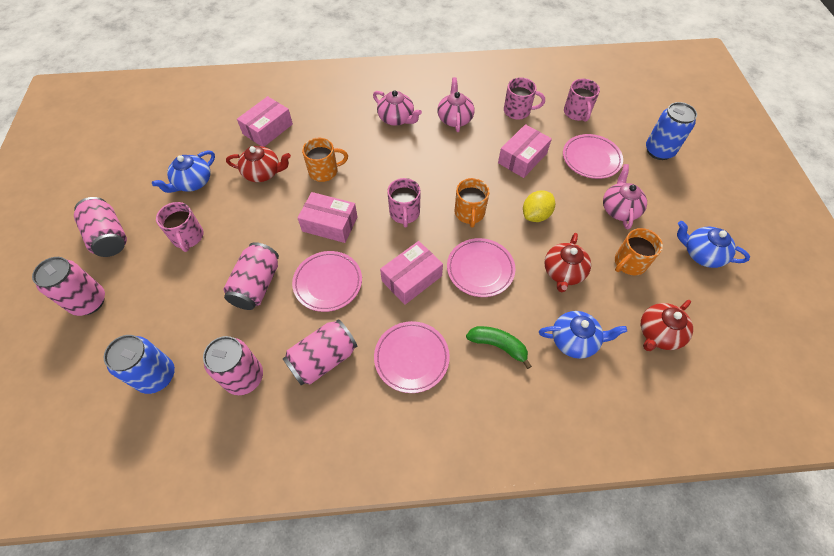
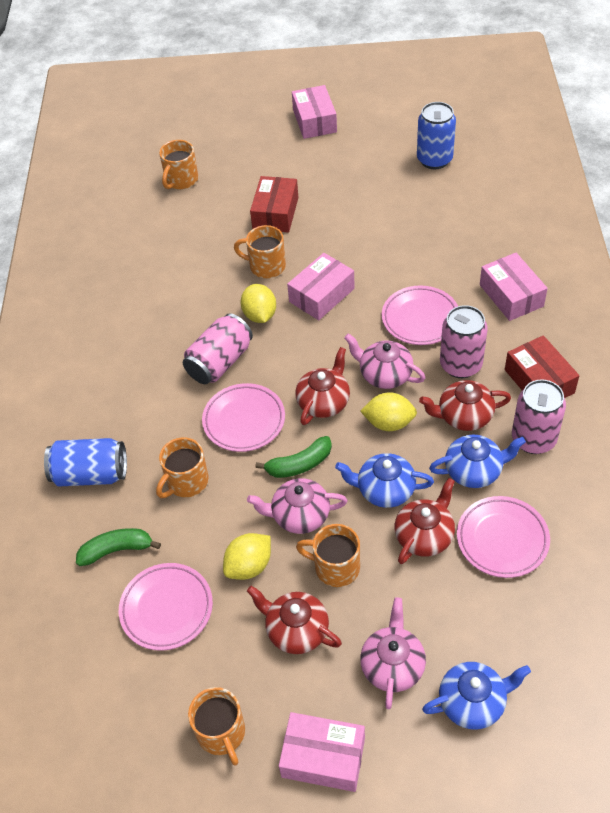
green banana: [466,326,532,369] = 1 -> [76,528,161,566] [255,436,332,478] = 2
orange mug: [302,138,348,182] [454,178,489,228] [615,228,663,276] = 3 -> [156,437,209,498] [159,140,198,189] [188,687,245,766] [234,225,286,278] [296,524,360,587] = 5
pink can: [32,257,105,316] [74,197,127,257] [203,336,263,395] [223,242,279,310] [283,319,357,385] = 5 -> [183,313,253,384] [440,305,488,378] [512,379,566,454] = 3
pink mug: [156,202,203,252] [387,178,421,228] [504,78,545,120] [564,79,600,122] = 4 -> none = 0
red box: none = 0 -> [250,176,299,233] [505,335,579,398] = 2
red teapot: [226,146,291,182] [544,233,591,292] [641,300,693,351] = 3 -> [247,586,342,654] [295,347,350,425] [394,478,455,564] [419,380,511,431] = 4
yellow lemon: [523,190,555,222] = 1 -> [223,533,271,580] [240,284,276,323] [360,392,417,431] = 3

